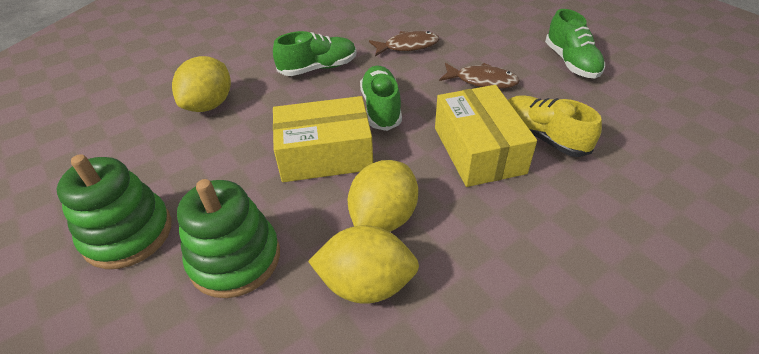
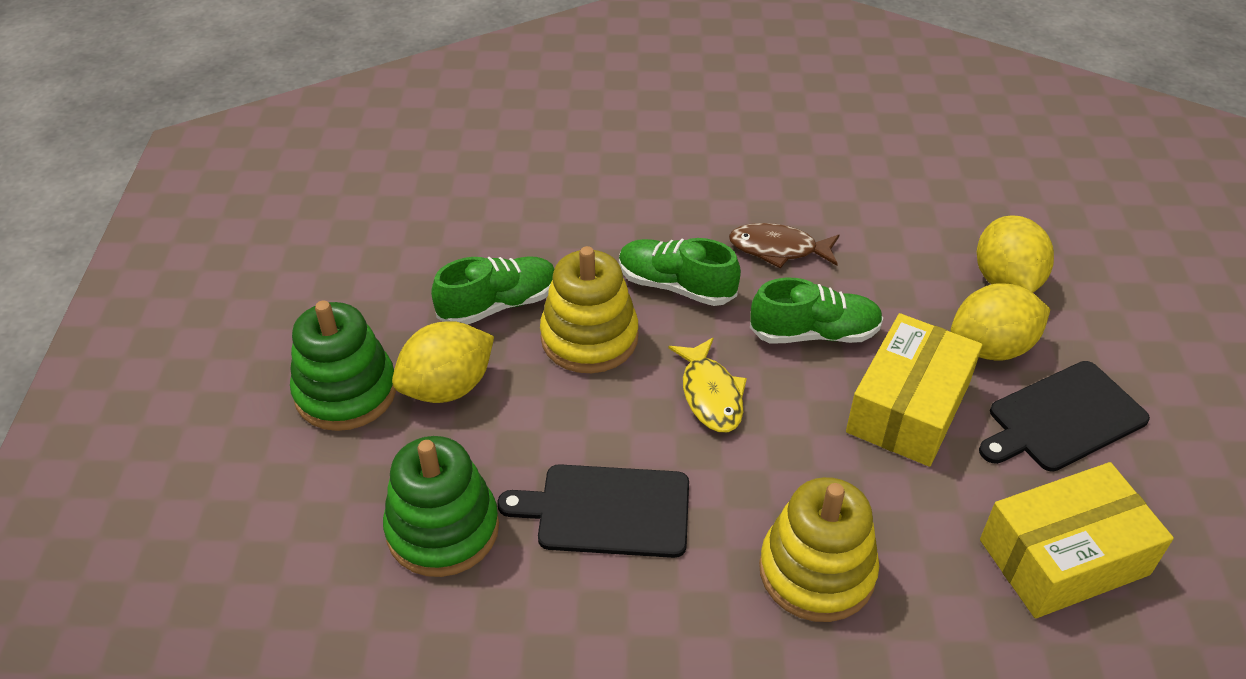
black cutting board: none = 0 -> [497,464,689,558] [979,361,1150,472] = 2
brown fish: [369,31,440,56] [439,63,520,89] = 2 -> [729,223,839,268] = 1
yellow fish: none = 0 -> [669,337,747,432] = 1
yellow shoe: [508,95,602,157] = 1 -> none = 0
yellow stacking toy: none = 0 -> [540,246,638,373] [759,477,879,622] = 2

